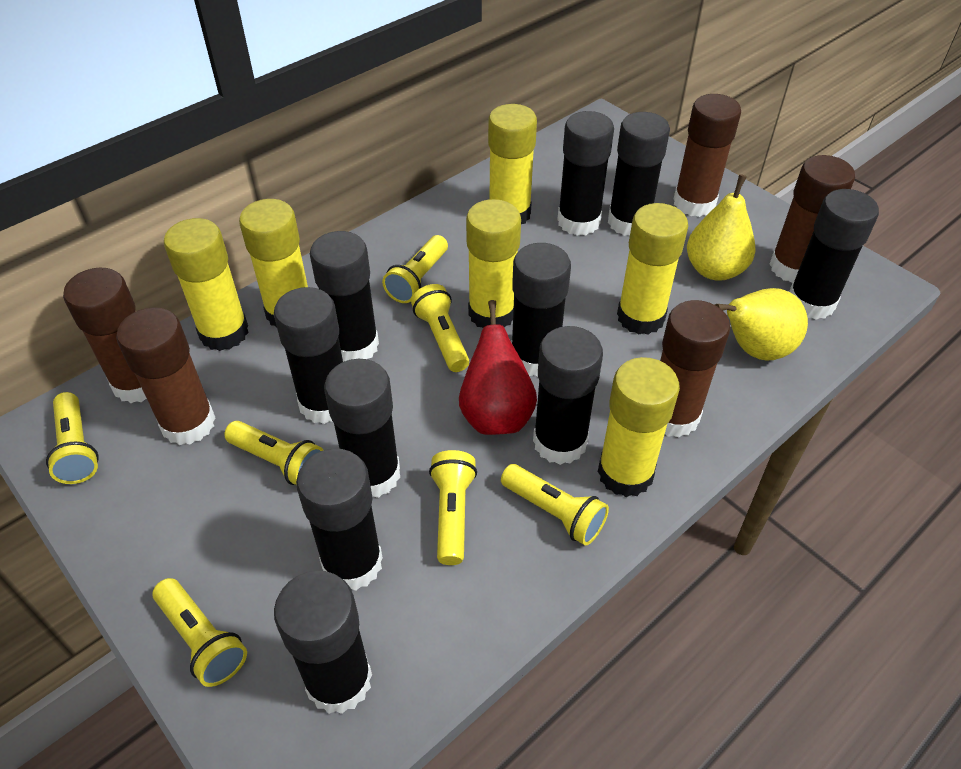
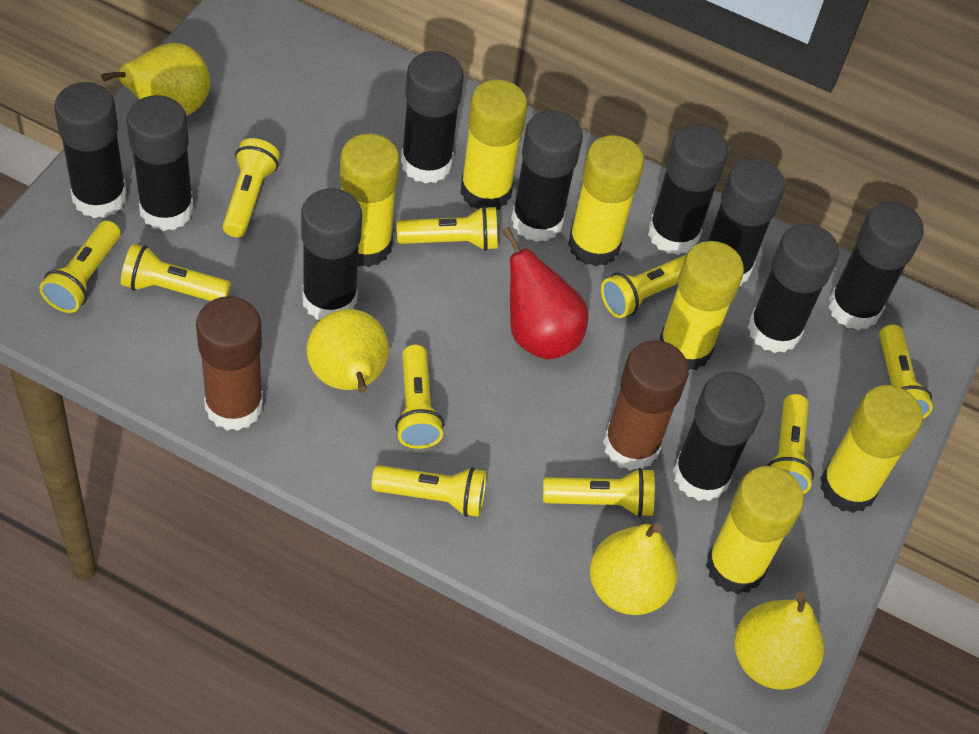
brown glue stick: [63,268,147,403] [116,307,215,445] [660,300,730,438] [673,94,741,217] [769,155,855,283] = 5 -> [196,296,263,431] [603,340,689,471] = 2
yellow flashlight: [46,392,99,484] [153,578,247,687] [224,421,323,485] [382,235,448,303] [411,284,469,372] [429,450,477,565] [501,464,609,546] = 7 -> [40,220,121,313] [121,244,231,301] [222,138,280,237] [372,465,486,517] [395,345,444,449] [397,206,498,251] [543,468,655,517] [601,255,686,318] [767,394,814,494] [879,325,933,419] = 10
yellow pear: [687,174,756,281] [715,288,808,361] = 2 -> [101,43,210,116] [307,309,389,393] [590,523,678,615] [734,592,824,690] = 4

